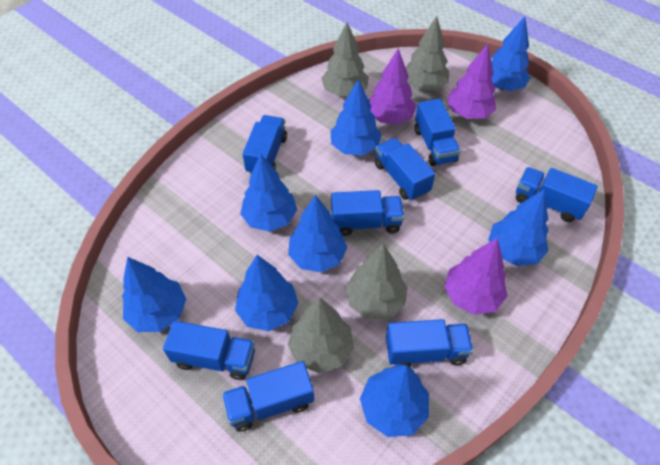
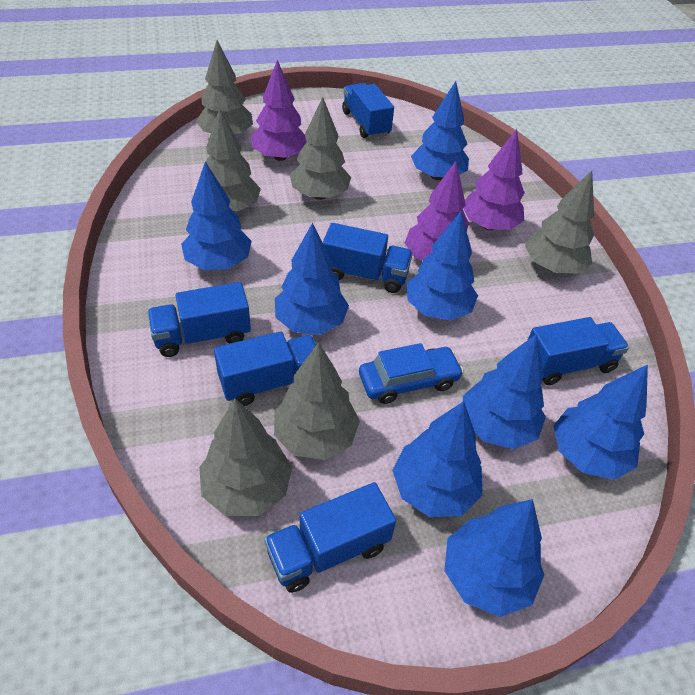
blue car: none = 0 -> [359,343,464,404] = 1
blue truck: [163,321,255,380] [222,361,314,432] [242,115,287,174] [331,190,404,236] [375,138,435,201] [386,319,473,367] [415,99,461,166] [516,167,598,222] = 8 -> [147,282,251,357] [214,331,316,406] [264,482,396,593] [322,223,413,293] [342,83,394,138] [528,317,629,385] = 6
grey tree: [288,297,354,373] [321,22,369,96] [345,243,408,319] [406,16,449,90] = 4 -> [196,40,253,134] [199,398,292,516] [201,108,261,212] [274,342,360,460] [290,97,351,200] [525,170,594,274] = 6

